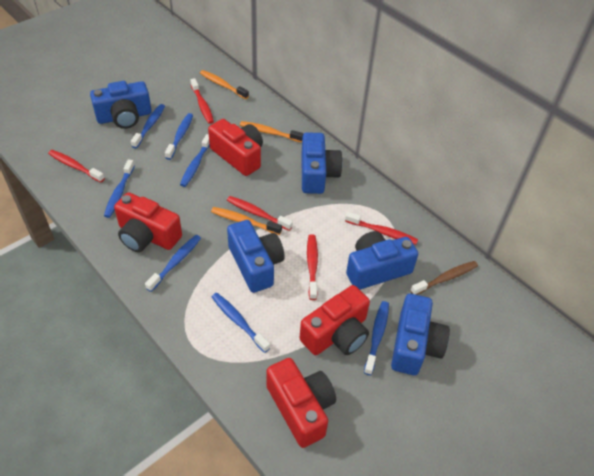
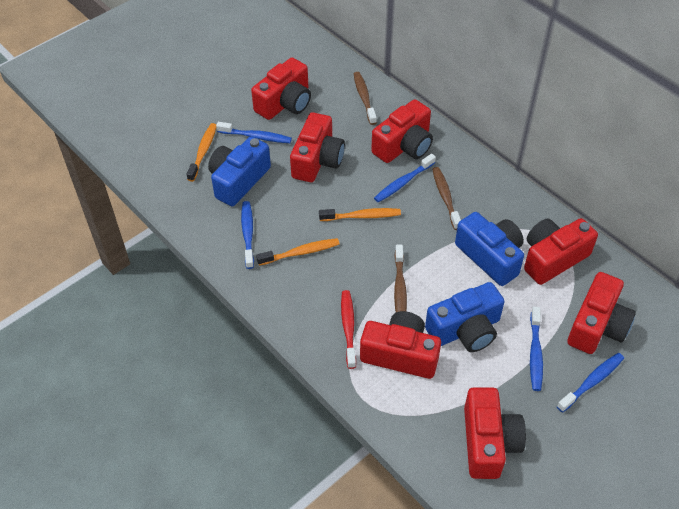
blue camera: [90,81,152,129] [227,220,285,293] [301,132,343,194] [346,231,418,290] [391,294,450,375] = 5 -> [208,137,271,206] [425,282,504,352] [455,212,524,286] = 3
blue toothbrush: [104,159,135,218] [131,104,165,149] [145,235,201,292] [165,113,193,160] [180,134,210,187] [211,293,270,353] [364,301,389,375] = 7 -> [216,122,292,143] [241,201,254,269] [374,153,436,202] [530,307,543,391] [557,353,624,412] = 5
brown toothbrush: [410,261,478,295] = 1 -> [354,72,377,125] [394,245,407,312] [432,167,461,230] = 3
red camera: [114,192,182,252] [208,119,263,176] [266,358,336,448] [299,285,370,355] = 4 -> [251,58,311,120] [290,112,345,182] [360,311,441,379] [371,99,433,163] [464,387,526,479] [524,218,598,285] [567,272,636,354] = 7
red toothbrush: [48,150,105,182] [190,78,214,124] [227,196,293,231] [307,234,318,300] [345,212,418,245] = 5 -> [341,290,356,369] = 1

